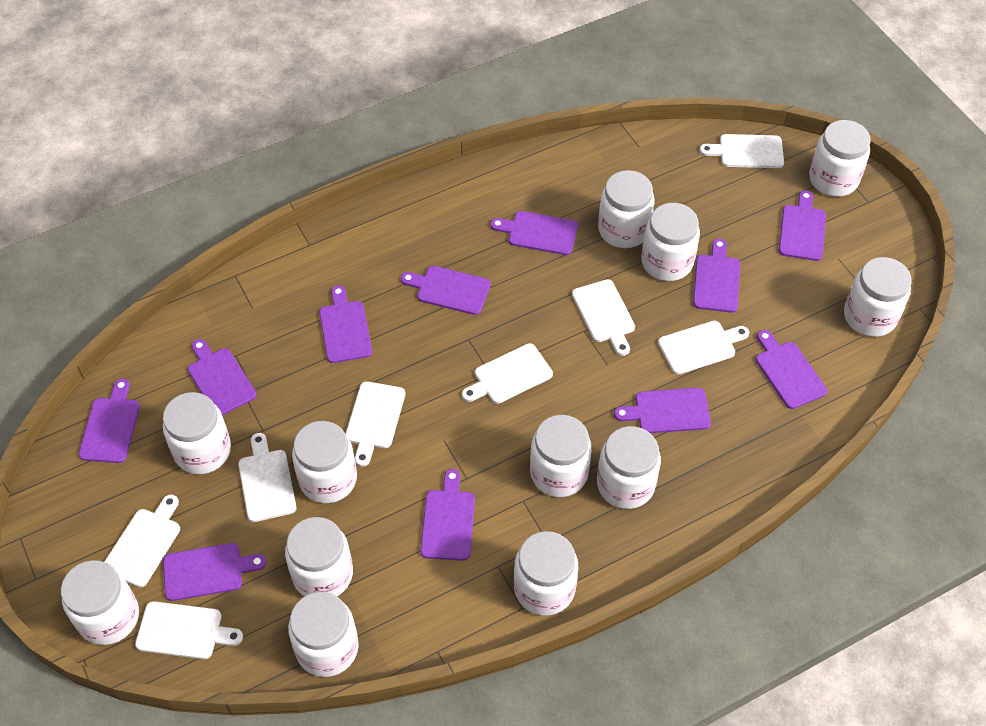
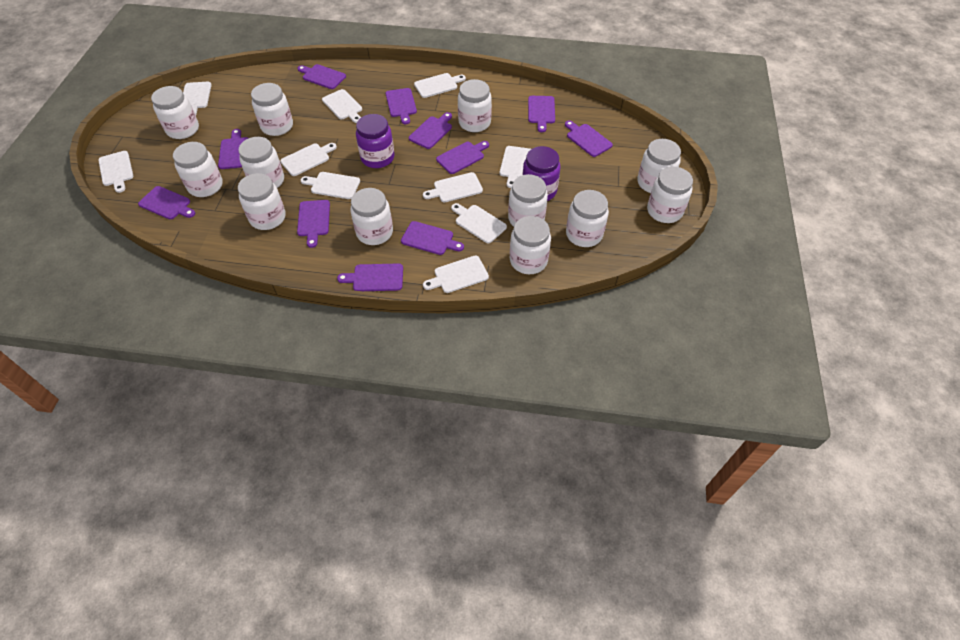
purple jar: none = 0 -> [356,114,395,168] [523,146,560,201] = 2
white cutting board: [104,494,180,587] [135,601,243,659] [238,433,296,522] [345,381,405,467] [462,343,553,404] [572,279,635,356] [658,320,749,374] [700,134,784,168] = 8 -> [98,151,133,193] [183,82,212,115] [280,143,337,176] [301,172,360,199] [322,89,362,123] [414,73,466,98] [423,172,483,203] [423,256,489,293] [451,203,507,243] [500,146,531,188] = 10

